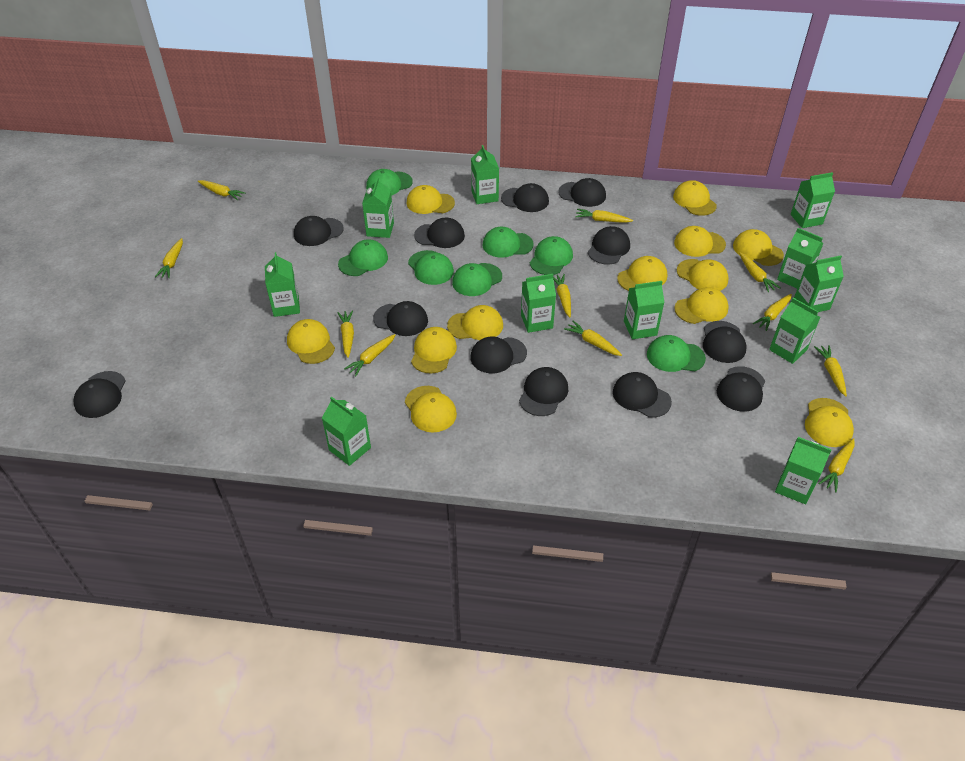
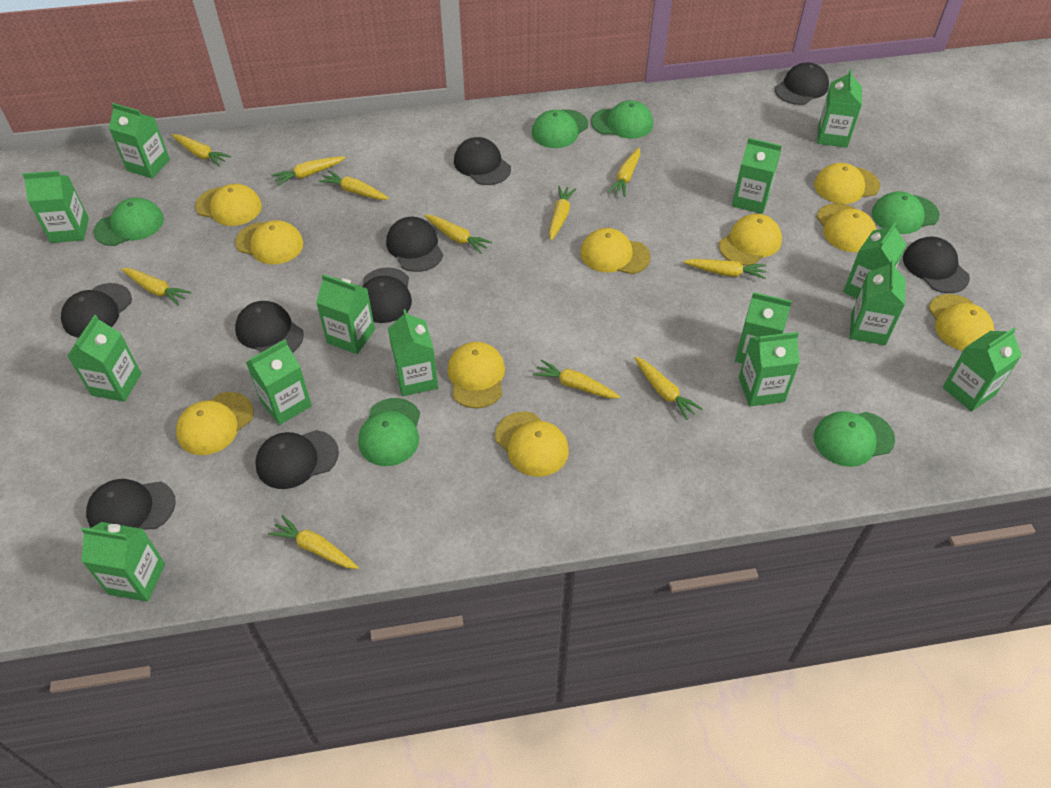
black cap: [74,371,126,418] [294,216,344,246] [373,301,428,336] [414,218,465,248] [471,336,527,373] [501,183,549,212] [519,367,568,416] [558,178,606,207] [588,226,630,265] [613,372,672,418] [703,321,746,363] [717,366,765,412] = 12 -> [61,283,132,338] [86,479,176,530] [235,301,304,353] [255,430,339,489] [362,267,412,323] [386,217,443,272] [454,137,511,185] [775,62,829,105] [903,237,970,293] = 9
green cap: [338,239,388,276] [366,169,413,196] [408,250,454,285] [452,263,502,296] [482,227,534,258] [530,236,573,275] [647,335,706,372] = 7 -> [93,197,164,246] [358,398,420,466] [532,109,588,148] [591,101,653,139] [814,411,895,467] [872,191,940,234] = 6
green carton: [265,252,300,317] [322,396,371,466] [362,177,394,238] [471,145,499,204] [521,274,556,333] [624,281,665,339] [769,298,820,364] [775,437,832,504] [777,228,823,288] [791,172,835,228] [794,255,844,312] = 11 -> [22,171,89,243] [67,315,141,402] [81,522,165,602] [109,103,170,178] [246,340,312,425] [316,274,375,354] [388,309,438,396] [732,138,782,214] [735,292,792,364] [739,332,800,406] [817,69,862,148] [843,222,906,299] [850,260,905,345] [943,327,1022,412] = 14
yellow cap: [287,319,335,364] [405,386,457,432] [407,185,455,214] [411,327,457,374] [447,305,503,340] [617,256,667,291] [673,180,717,216] [674,226,726,257] [674,287,729,324] [677,259,729,291] [733,229,784,266] [805,398,854,447] = 12 -> [176,392,254,455] [195,184,262,226] [235,220,303,264] [448,342,505,408] [495,412,569,477] [580,228,651,274] [719,214,782,266] [814,163,880,204] [817,203,876,252] [928,294,994,351] = 10

